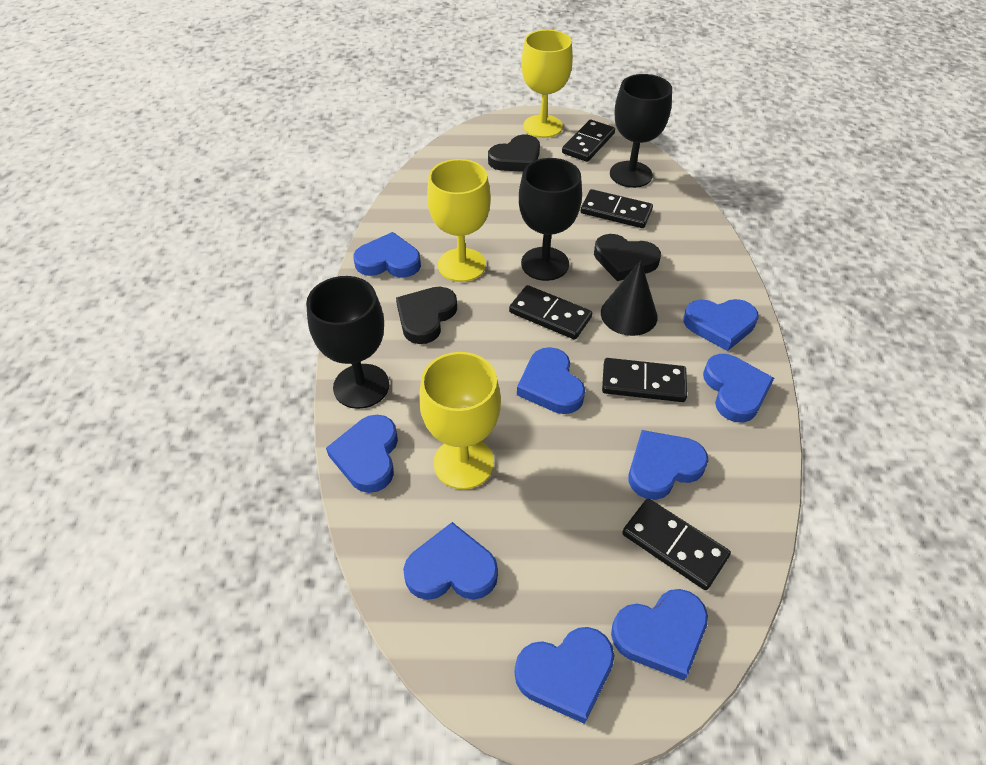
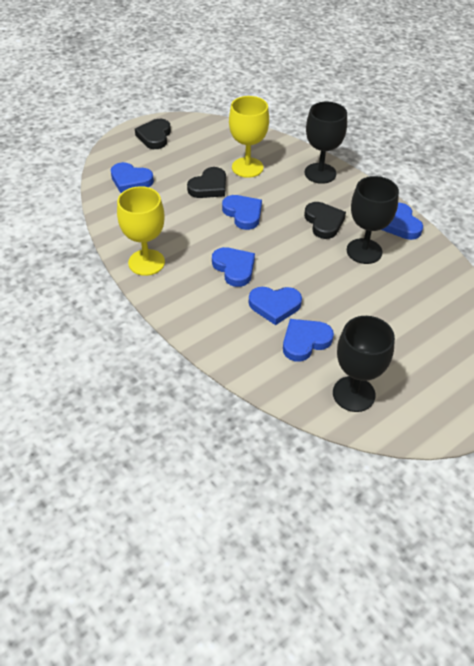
black cone: [601,260,658,336] = 1 -> none = 0
black domino: [509,285,592,340] [562,120,615,162] [580,189,653,228] [602,358,687,402] [622,498,731,590] = 5 -> none = 0
blue heart: [326,415,398,493] [353,232,421,278] [403,522,498,600] [514,627,614,724] [517,347,585,414] [611,589,708,680] [628,430,708,500] [684,299,759,351] [703,354,774,422] = 9 -> [111,162,154,193] [212,247,255,287] [222,195,262,230] [249,287,302,325] [283,319,334,362] [381,203,423,240] = 6
yellow goblet: [419,352,501,489] [427,159,491,282] [521,30,573,138] = 3 -> [117,186,165,276] [229,96,269,178] = 2

